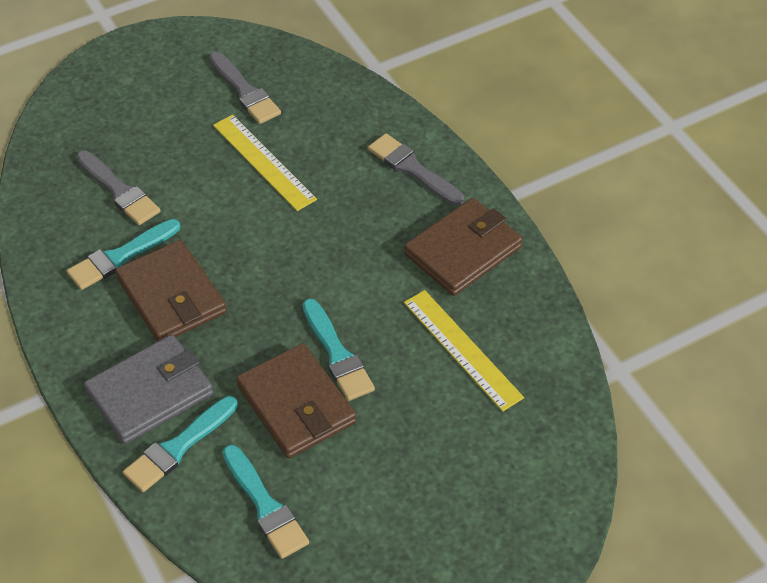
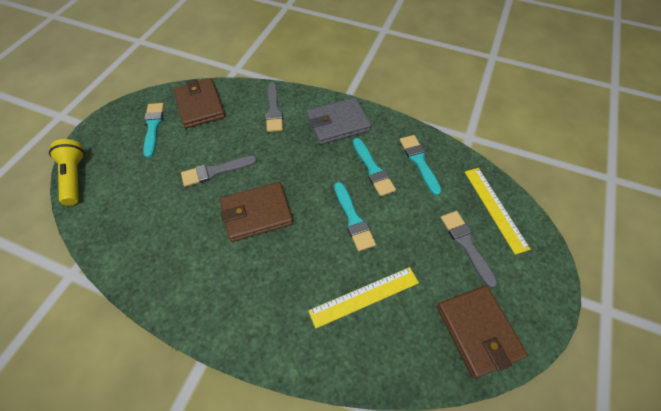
yellow flashlight: none = 0 -> [49,139,85,206] = 1

